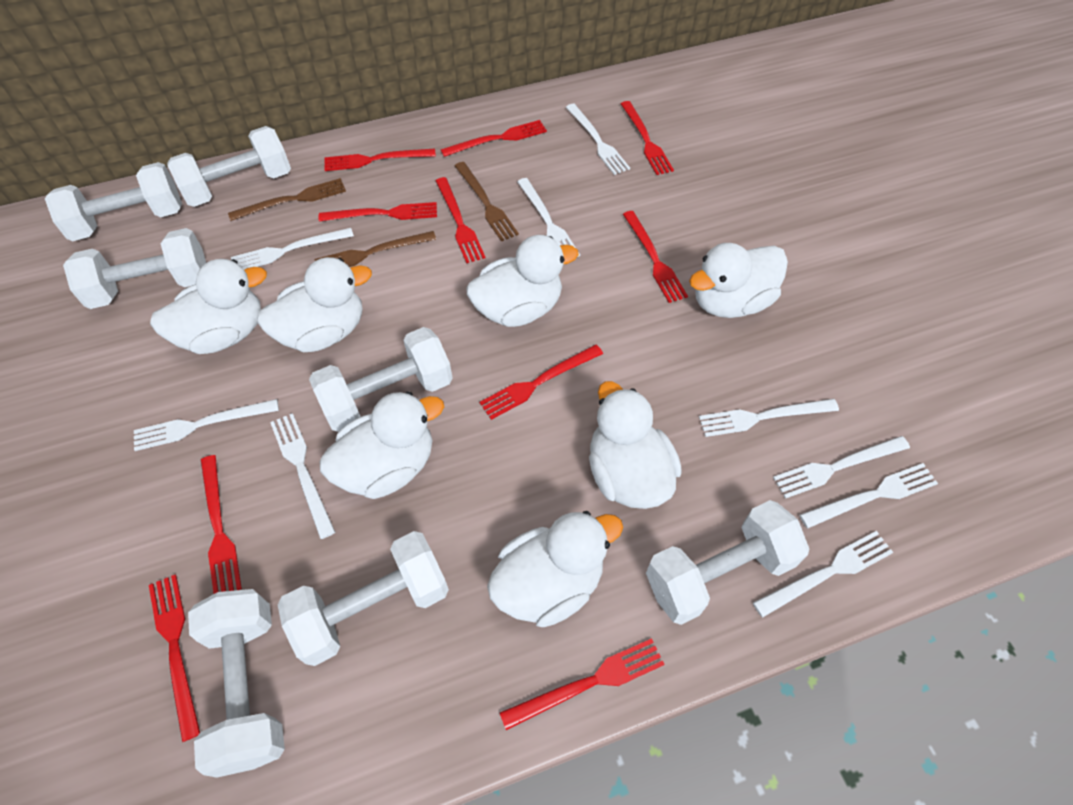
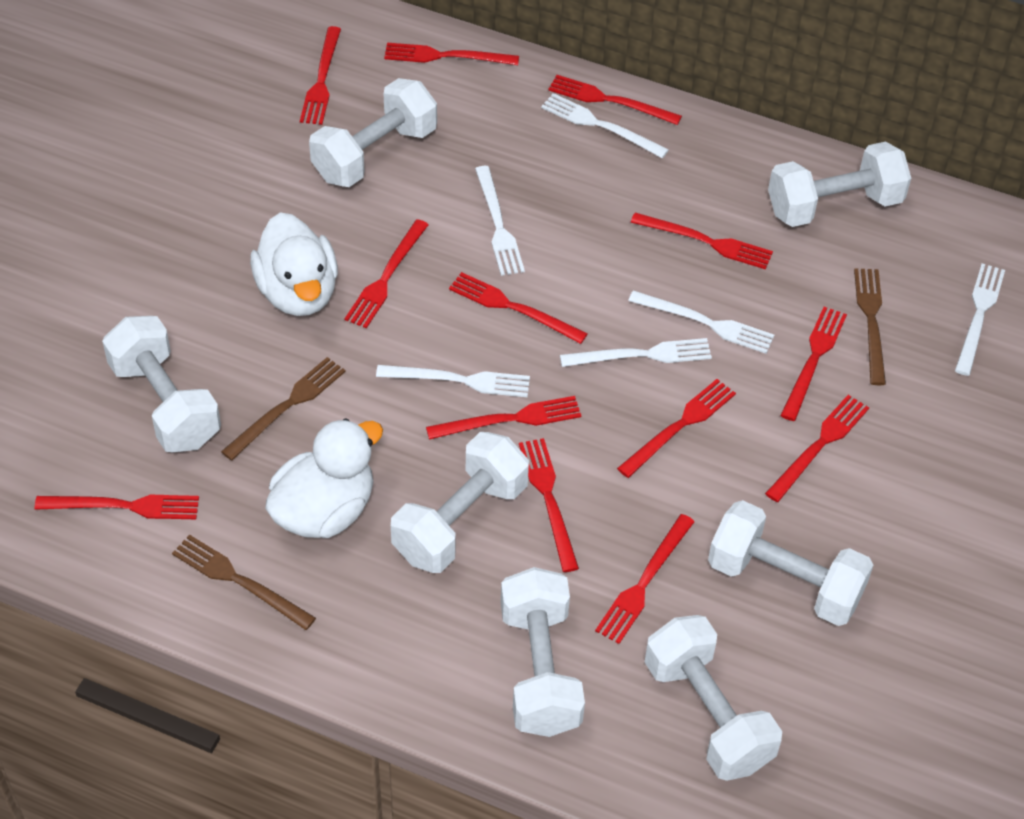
red fork: [149,575,200,742] [201,455,242,594] [319,202,437,222] [324,148,436,171] [436,177,486,263] [441,120,547,157] [479,344,603,420] [500,638,665,730] [621,101,674,175] [623,211,688,303] = 10 -> [35,495,199,519] [300,26,341,125] [344,219,429,328] [384,43,519,65] [426,396,581,440] [449,272,588,344] [519,438,579,572] [548,75,682,125] [595,514,695,644] [617,379,736,478] [631,213,773,269] [765,395,869,502] [780,307,847,421] = 13
white duck: [150,259,267,354] [257,257,372,352] [320,391,444,499] [466,235,579,327] [487,511,623,627] [589,381,682,509] [689,243,788,318] = 7 -> [250,213,338,316] [265,418,383,538] = 2
white fork: [134,399,279,451] [231,228,354,269] [270,413,335,539] [517,178,580,257] [566,104,630,175] [699,399,839,437] [753,531,894,618] [773,436,910,499] [800,463,938,528] = 9 -> [376,365,530,397] [475,166,525,276] [541,93,669,158] [560,338,712,367] [628,290,774,354] [955,264,1005,376] = 6

